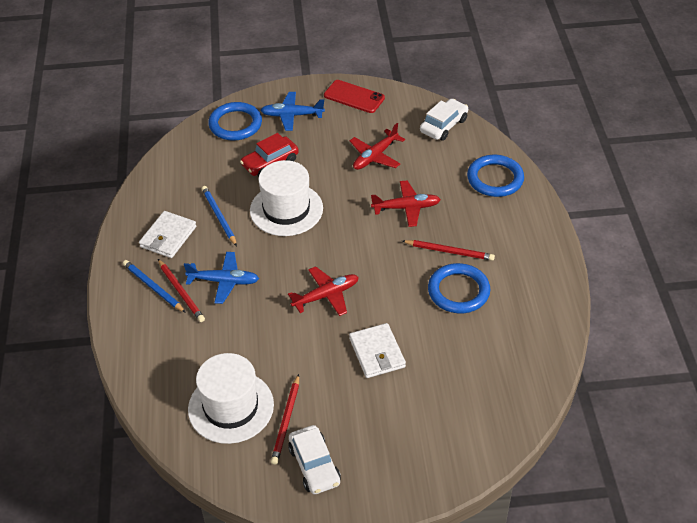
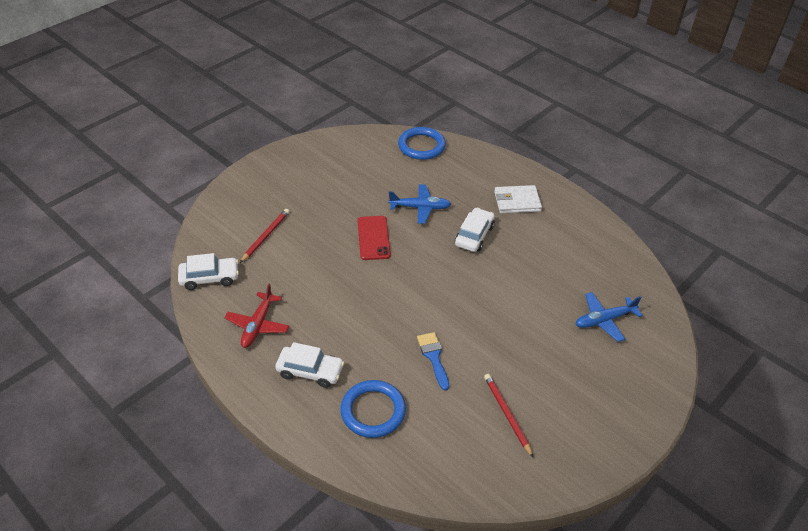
blue brush: none = 0 -> [417,332,449,390] = 1
blue pencil: [123,260,186,313] [202,186,237,246] = 2 -> none = 0
blue ring: [209,102,262,141] [428,263,490,313] [467,155,524,197] = 3 -> [340,380,406,438] [398,127,446,160] = 2
red car: [240,133,299,177] = 1 -> none = 0
red pencil: [158,259,205,322] [271,374,299,465] [402,240,495,261] = 3 -> [240,209,290,263] [484,374,534,458] = 2
red plane: [288,266,359,316] [350,123,405,170] [371,181,441,227] = 3 -> [225,284,289,348] = 1
white car: [288,425,341,494] [420,99,468,141] = 2 -> [178,253,239,290] [276,342,344,388] [455,208,495,252] = 3
white hat: [188,353,274,444] [250,160,323,236] = 2 -> none = 0
white wallet: [139,211,196,258] [349,323,406,378] = 2 -> [494,185,542,213] = 1

